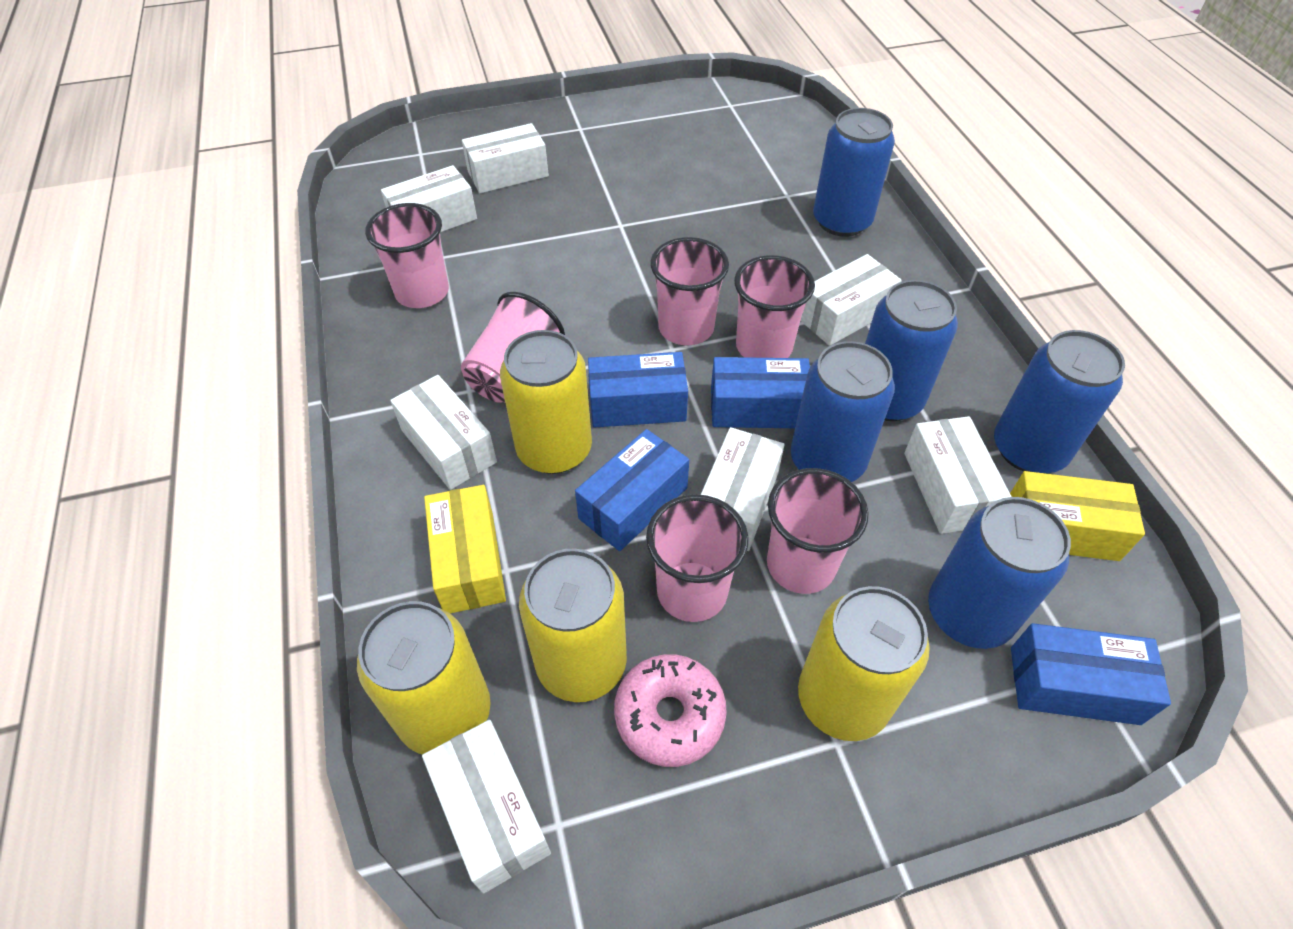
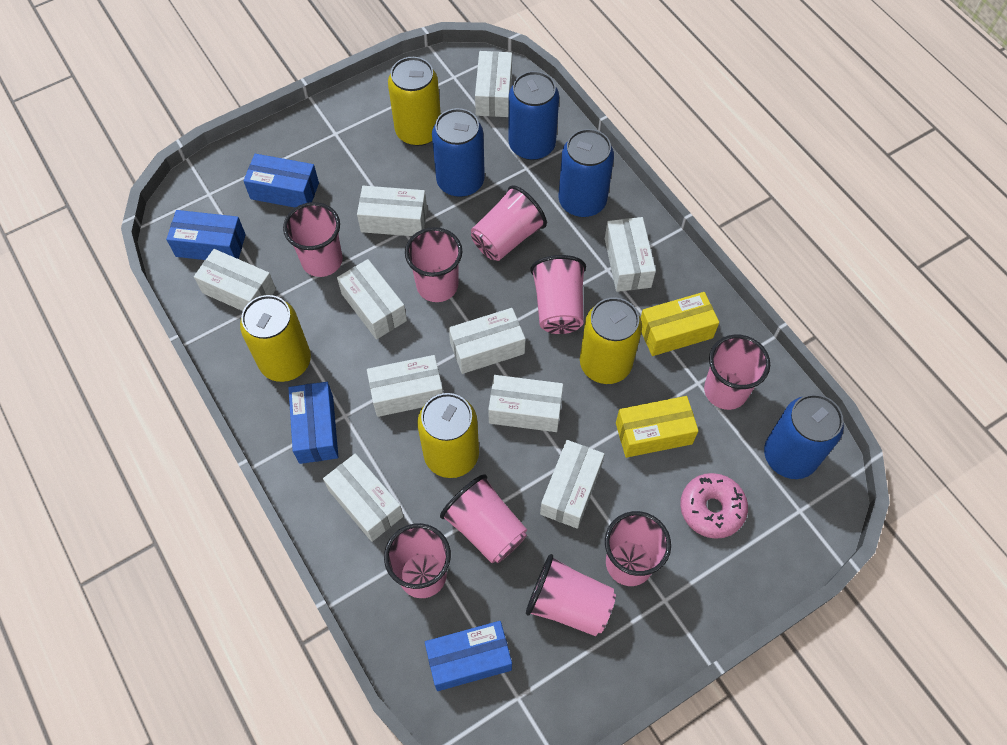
blue can: [791,341,895,482] [813,108,895,237] [865,280,958,421] [928,497,1071,649] [994,330,1125,473] = 5 -> [432,108,485,197] [508,71,559,160] [559,129,614,217] [764,394,844,479] = 4
pink cup: [365,203,449,308] [461,292,565,403] [646,494,749,622] [650,237,729,345] [734,255,815,358] [767,468,869,594] = 6 -> [283,202,343,277] [384,523,451,598] [405,227,462,302] [440,474,527,563] [471,185,547,261] [526,554,616,636] [530,255,586,334] [605,511,671,586] [704,334,770,410] = 9
white box: [381,165,477,232] [390,375,497,490] [422,720,551,894] [462,123,549,193] [701,427,785,551] [800,254,902,346] [904,416,1012,534] = 7 -> [194,249,276,311] [323,454,403,542] [337,259,407,339] [357,186,427,236] [367,355,443,417] [449,308,525,374] [475,51,512,117] [488,375,563,432] [540,440,605,529] [605,217,656,292] = 10

